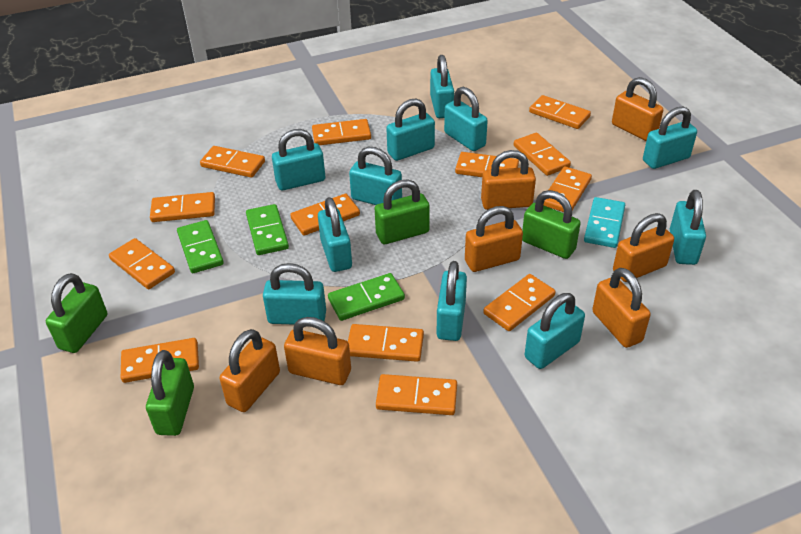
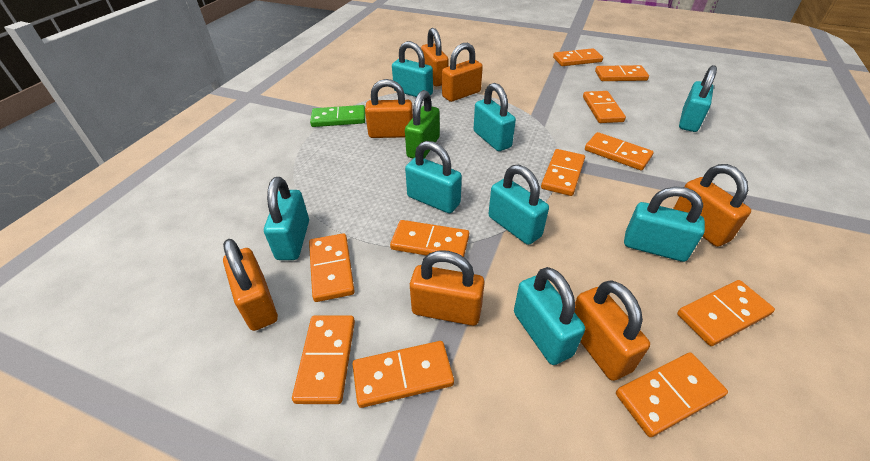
green domino: [177,220,224,273] [246,204,289,255] [328,273,405,321] = 3 -> [310,105,365,127] = 1
green padlock: [46,273,107,353] [146,350,194,436] [375,179,430,244] [522,190,581,259] = 4 -> [405,90,440,159] = 1
orange domino: [109,238,175,289] [121,338,199,383] [150,192,215,222] [200,146,265,178] [290,194,360,236] [312,119,371,145] [348,324,424,362] [376,374,457,415] [455,152,519,177] [484,274,556,331] [514,133,571,176] [529,95,591,129] [544,166,592,212] = 13 -> [292,315,355,404] [309,233,355,302] [353,341,454,408] [390,220,469,257] [541,149,585,196] [553,48,603,66] [583,91,626,123] [585,132,653,170] [595,65,649,81] [616,352,728,437] [677,280,775,346] = 11
turquoise domino: [584,197,625,248] = 1 -> none = 0
turquoise padlock: [263,263,326,324] [272,129,325,190] [318,197,352,272] [349,147,402,205] [386,98,435,161] [430,55,454,118] [437,261,467,341] [444,87,488,151] [524,293,585,369] [643,106,697,169] [670,190,706,265] = 11 -> [264,177,309,260] [392,41,433,97] [405,141,462,213] [473,83,516,151] [488,165,549,245] [514,267,585,365] [624,187,705,262] [679,65,717,132] = 8

